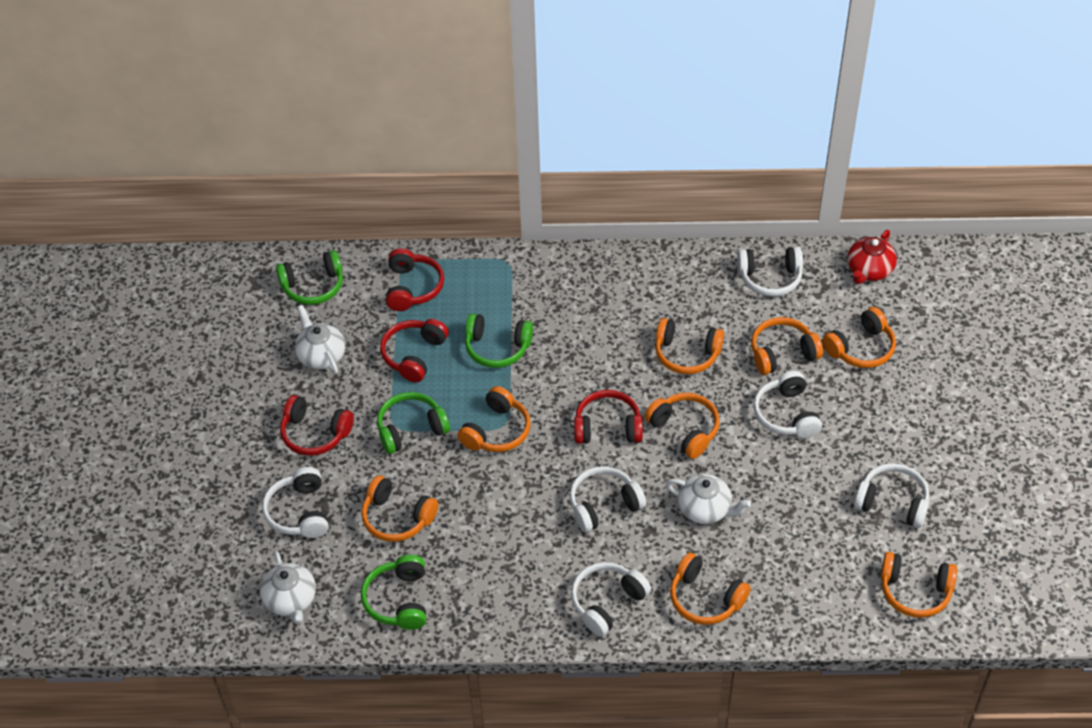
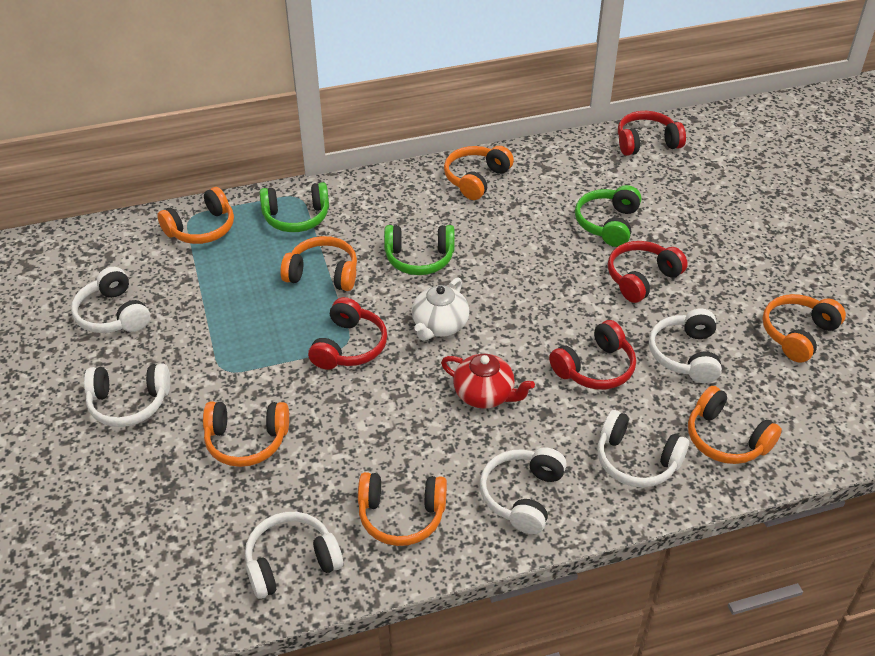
green headphones: [276,250,343,305] [361,555,426,630] [377,392,450,454] [465,313,533,368] = 4 -> [260,182,329,232] [384,225,455,275] [575,185,641,247] = 3
orange headphones: [361,476,439,542] [457,386,531,452] [645,393,720,459] [655,318,724,374] [670,553,751,625] [751,317,823,375] [822,307,896,368] [881,552,957,618] = 8 -> [157,187,234,244] [203,402,289,467] [280,236,357,291] [358,472,447,546] [444,146,514,200] [688,386,782,464] [762,294,846,362] = 7
white teapot: [260,551,316,624] [295,305,345,374] [665,474,751,524] = 3 -> [412,277,469,341] = 1

